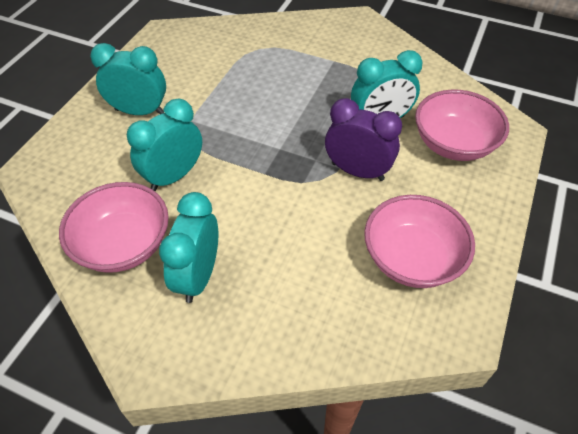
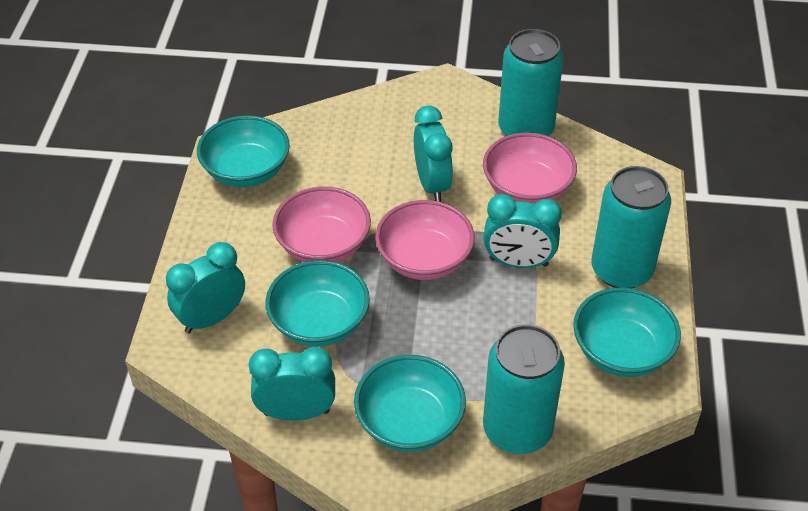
purple clock: [325,98,402,181] = 1 -> none = 0
turquoise bowl: none = 0 -> [197,115,290,187] [265,260,370,347] [354,355,466,452] [573,287,681,377] = 4
turquoise can: none = 0 -> [483,324,565,454] [498,29,564,136] [591,166,671,288] = 3

